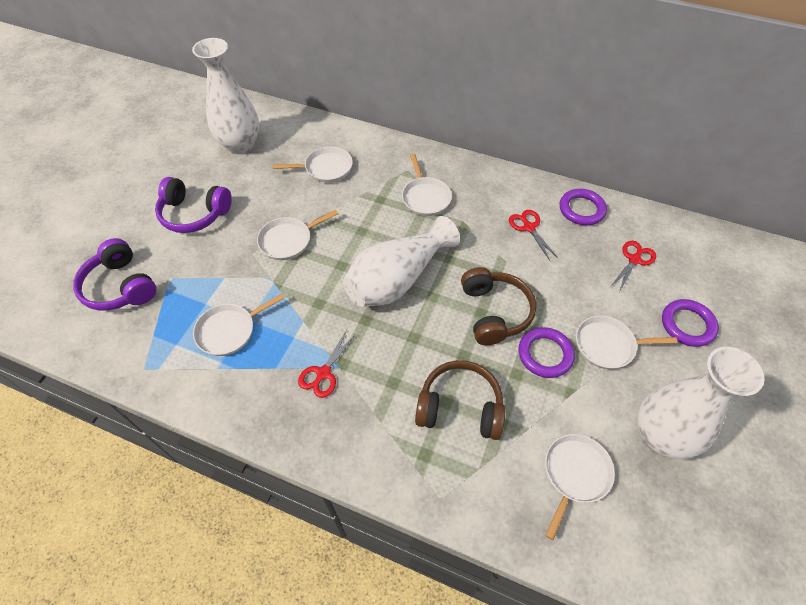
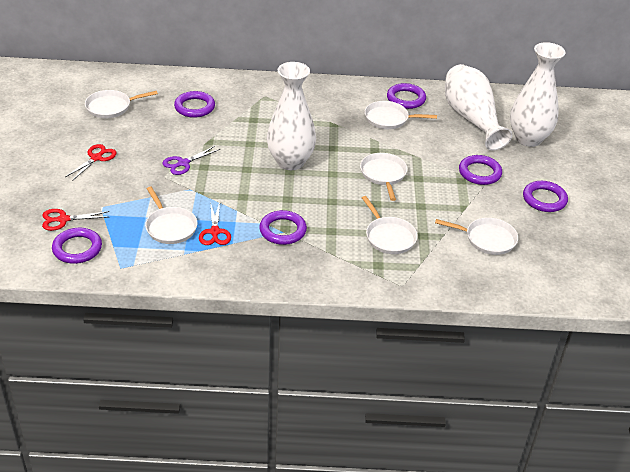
brown headphones: [415,360,505,440] [461,267,537,345] = 2 -> none = 0
purple headphones: [73,238,156,311] [155,177,232,233] = 2 -> none = 0
purple ring: [519,327,575,378] [560,189,607,225] [662,299,719,347] = 3 -> [52,228,102,264] [174,91,215,118] [259,210,307,245] [387,83,426,109] [459,155,502,185] [523,181,568,212] = 6
purple scissors: none = 0 -> [162,146,220,175] = 1

